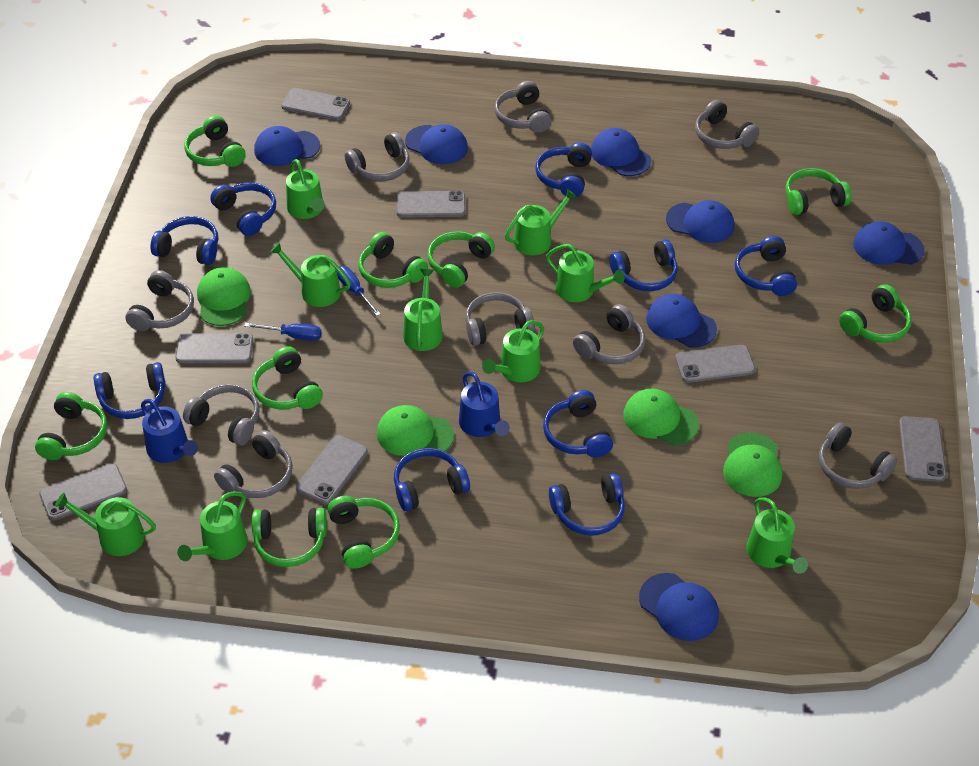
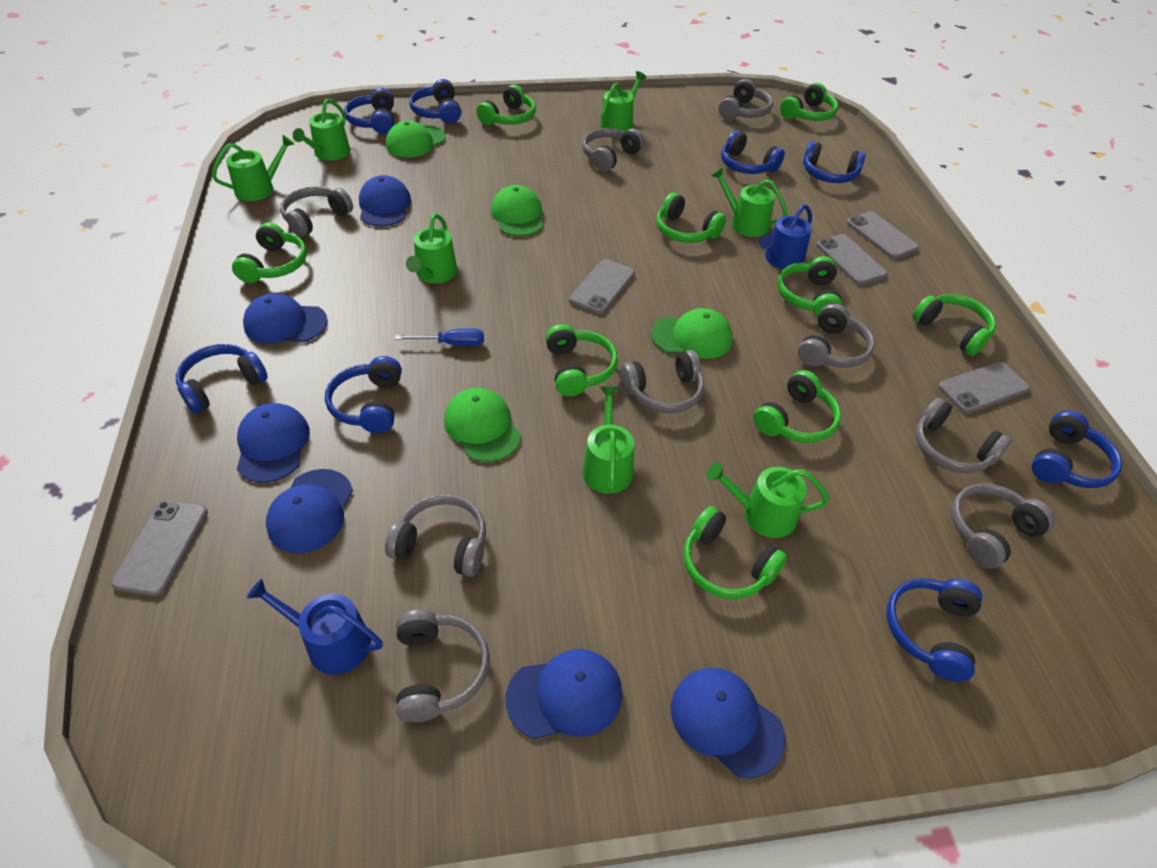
blue cap: [254,126,320,166] [405,124,468,164] [591,128,651,176] [639,573,719,641] [646,294,717,348] [666,200,735,243] [853,221,925,265] = 7 -> [237,403,310,483] [243,293,328,344] [266,469,353,553] [359,175,411,226] [506,649,622,739] [671,668,786,779] = 6
blue headphones: [94,362,166,419] [151,216,218,265] [210,183,276,236] [394,448,470,511] [535,142,592,197] [543,390,613,457] [549,473,625,536] [610,239,678,291] [735,236,797,296] = 9 -> [176,344,268,414] [325,356,402,433] [344,88,394,134] [409,79,461,124] [721,131,785,174] [803,141,866,183] [886,578,982,682] [1031,410,1122,488] = 8
blue screwdriver: [244,323,322,341] [337,266,380,316] = 2 -> [395,329,484,346] = 1
green watering can: [55,493,156,556] [178,491,247,561] [270,242,351,307] [286,159,325,219] [403,269,443,351] [482,320,544,383] [505,189,577,255] [546,244,624,302] [746,497,808,574] = 9 -> [212,135,294,201] [293,99,350,161] [406,214,457,284] [582,386,634,494] [600,71,646,132] [707,462,829,538] [711,167,788,237] = 7
grey phone: [39,464,127,521] [175,333,253,364] [281,88,350,121] [296,435,368,504] [396,191,465,217] [675,345,755,383] [899,416,946,482] = 7 -> [111,500,208,596] [569,259,635,314] [816,234,887,285] [847,211,919,259] [938,362,1030,414] = 5

